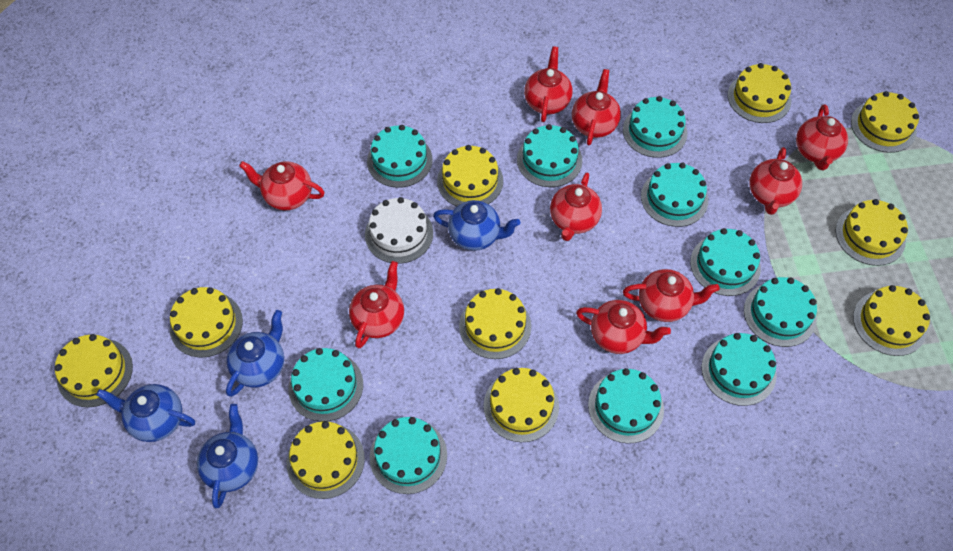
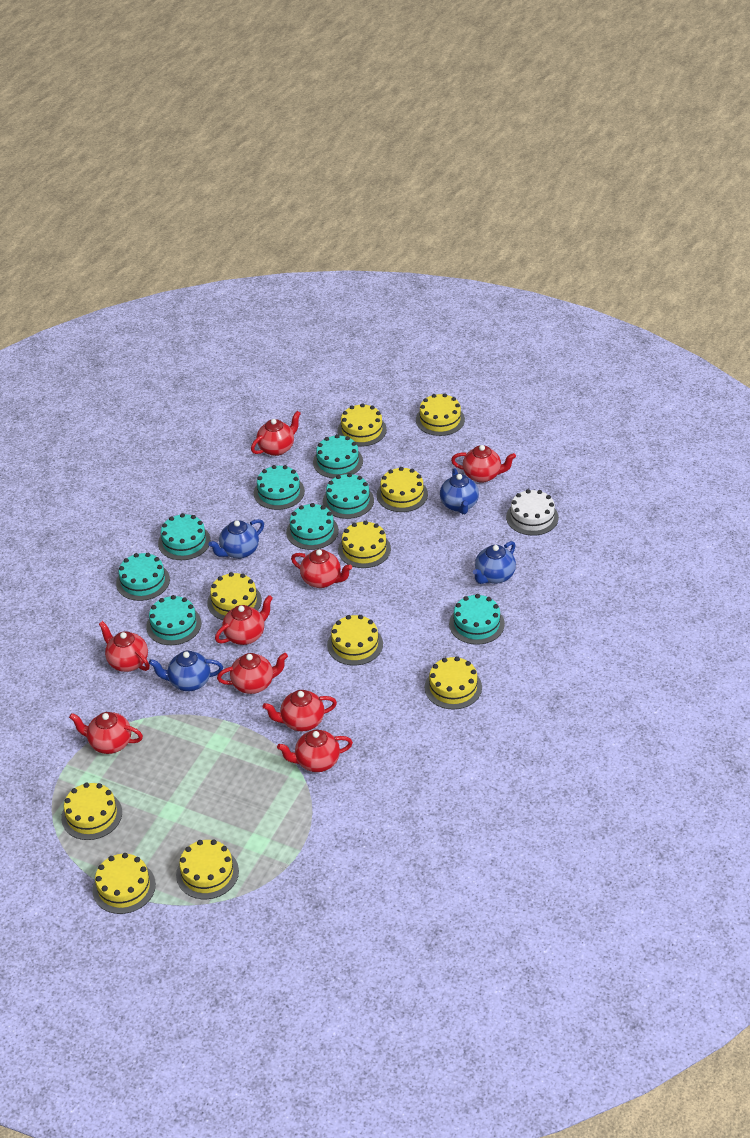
turquoise cake: [288,348,363,422] [367,125,432,188] [370,417,447,494] [517,124,582,187] [588,368,664,443] [623,96,687,158] [641,162,708,227] [690,228,761,296] [702,333,777,406] [744,277,817,347] = 10 -> [116,553,170,601] [146,595,201,645] [158,513,211,560] [254,465,305,510] [286,503,339,550] [313,434,363,478] [323,473,374,519] [449,594,505,645] = 8

